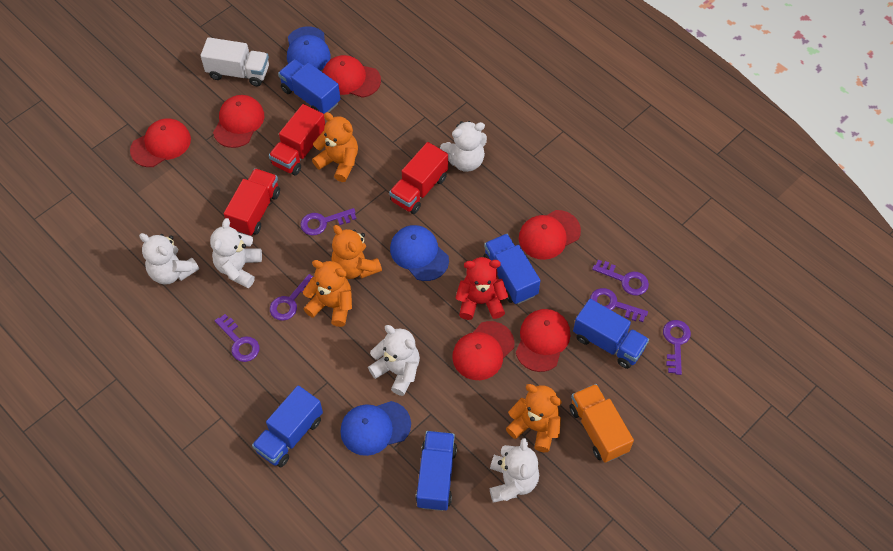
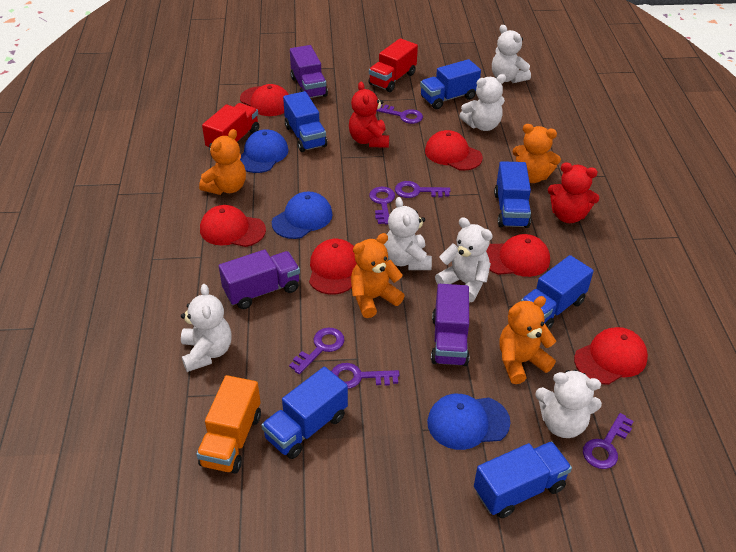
blue truck: [252,385,323,467] [278,59,340,114] [415,431,457,511] [483,234,541,304] [573,299,649,369] = 5 -> [261,367,348,459] [283,91,327,152] [420,59,481,109] [474,441,572,518] [494,161,531,228] [521,255,594,329] = 6
purple truck: none = 0 -> [219,250,300,309] [290,45,328,98] [431,284,469,366] = 3
red teddy bear: [455,257,509,320] = 1 -> [349,82,389,148] [548,162,600,223] = 2
red truck: [224,168,280,236] [269,104,325,175] [389,142,448,214] = 3 -> [202,103,259,150] [369,38,418,92] = 2
white teddy bear: [139,233,199,285] [210,218,262,288] [368,325,420,396] [440,121,487,172] [490,438,539,503] = 5 -> [181,284,232,372] [384,197,432,270] [435,217,493,303] [459,74,506,131] [492,25,531,83] [535,370,602,438] = 6
white truck: [200,37,269,86] = 1 -> none = 0

